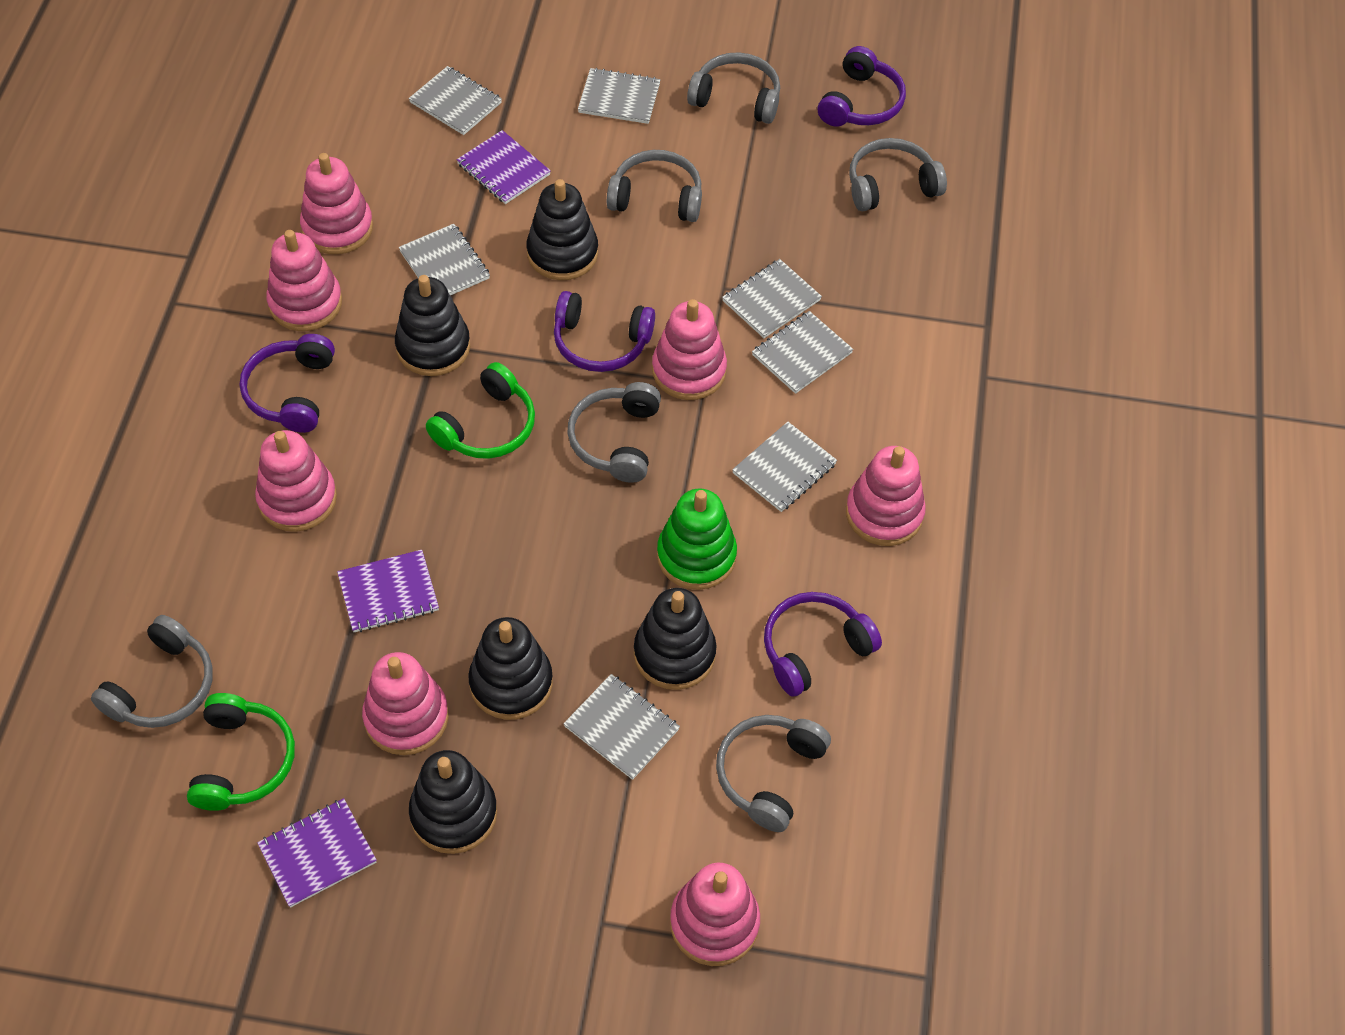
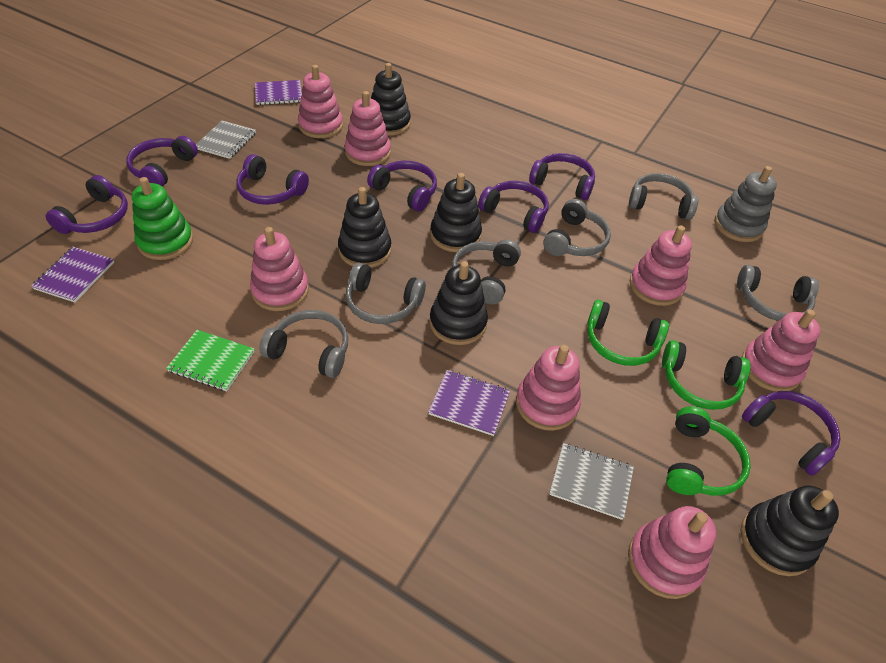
green headphones: [187,693,295,811] [426,362,535,459] = 2 -> [587,300,669,366] [662,340,751,410] [666,406,751,496] = 3
green notebook: none = 0 -> [166,330,255,391] = 1
grey notebook: [399,224,490,296] [409,66,502,135] [563,674,680,780] [578,68,661,124] [722,259,822,338] [732,422,837,512] [752,311,854,394] = 7 -> [196,121,256,159] [549,443,634,520] = 2
grey stacking toy: none = 0 -> [714,166,777,242] = 1
purple headphones: [240,334,335,433] [554,291,655,372] [764,592,882,697] [818,46,906,126] = 4 -> [46,175,128,234] [126,136,198,187] [236,154,309,205] [367,161,437,212] [478,181,549,233] [529,153,595,200] [742,391,840,476] = 7

